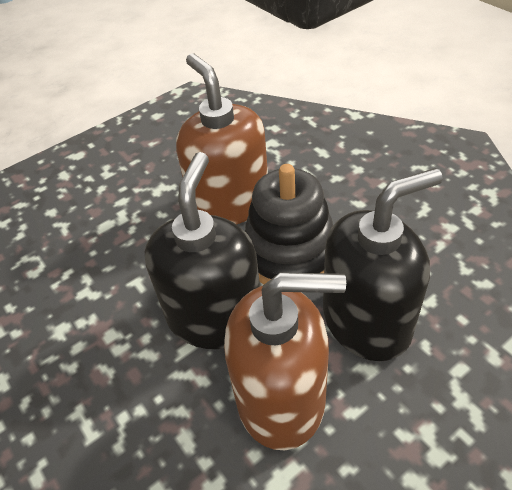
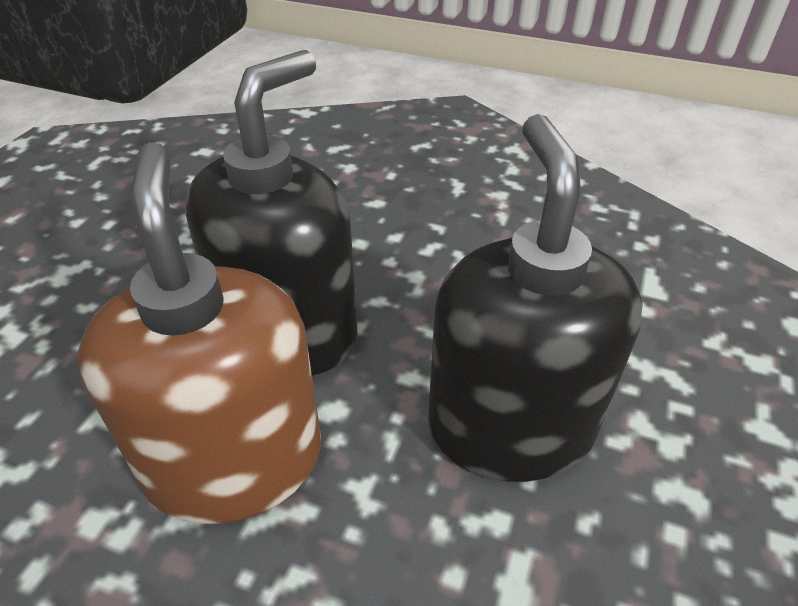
black stacking toy: [245,164,333,285] = 1 -> none = 0
brown soap dispenser: [176,54,268,225] [224,272,346,450] = 2 -> [77,142,321,524] = 1

